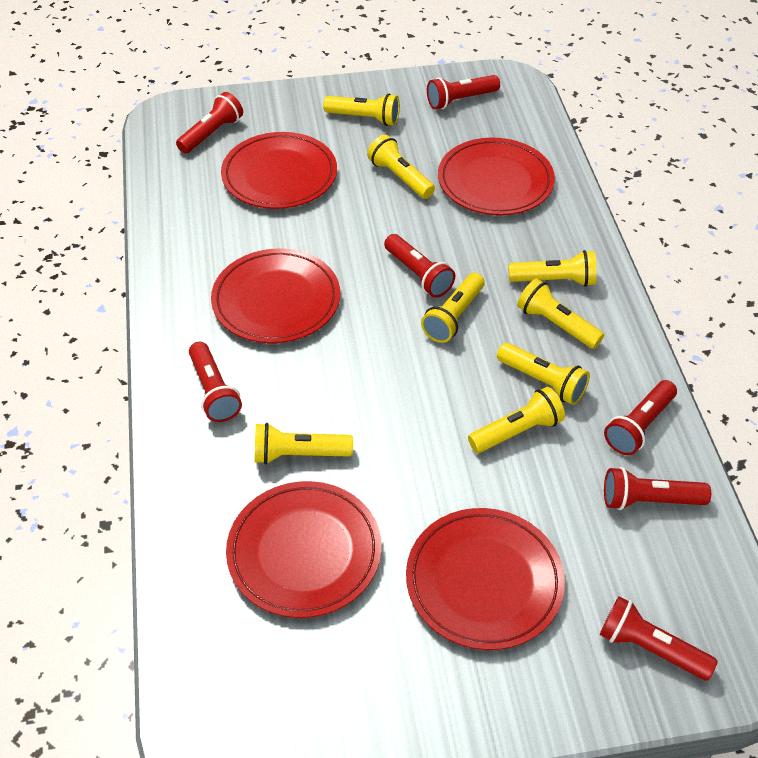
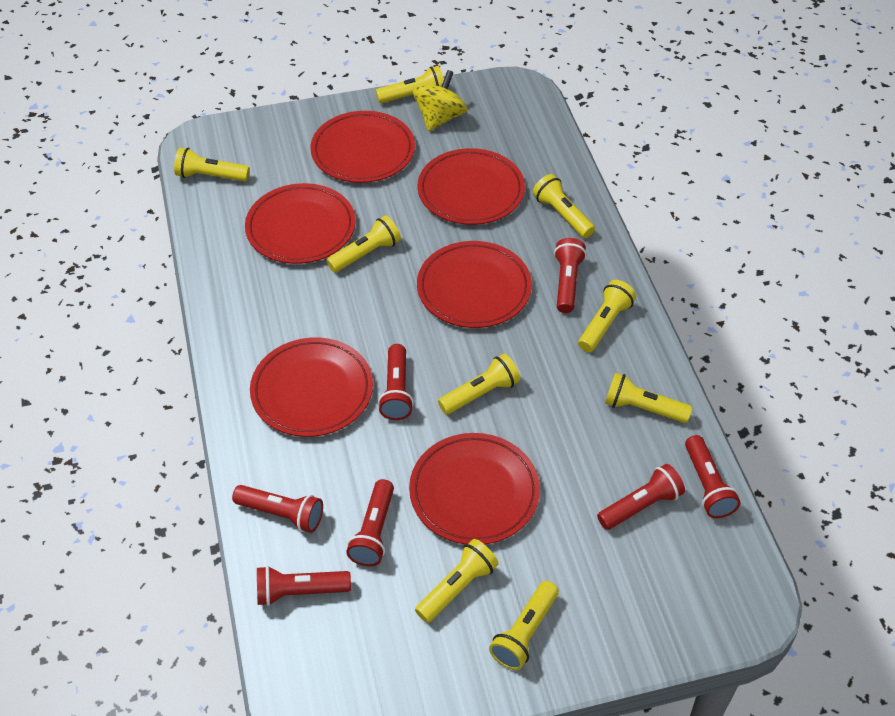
red plate: [211,248,340,343] [221,132,337,209] [226,481,382,618] [406,508,565,650] [438,138,555,215] = 5 -> [245,183,356,264] [250,337,373,437] [311,111,415,183] [409,433,540,544] [417,148,525,225] [417,241,532,328] = 6
yellow flashlight: [255,423,353,464] [323,94,400,126] [367,135,435,199] [421,273,485,343] [468,387,565,453] [497,343,590,405] [508,250,597,287] [517,278,604,349] = 8 -> [174,148,250,181] [327,215,401,273] [376,66,444,103] [415,539,499,623] [438,354,520,415] [489,581,559,670] [533,174,595,238] [578,280,636,352] [605,373,692,423] = 9
yellow spinning top: none = 0 -> [413,70,467,131] = 1

